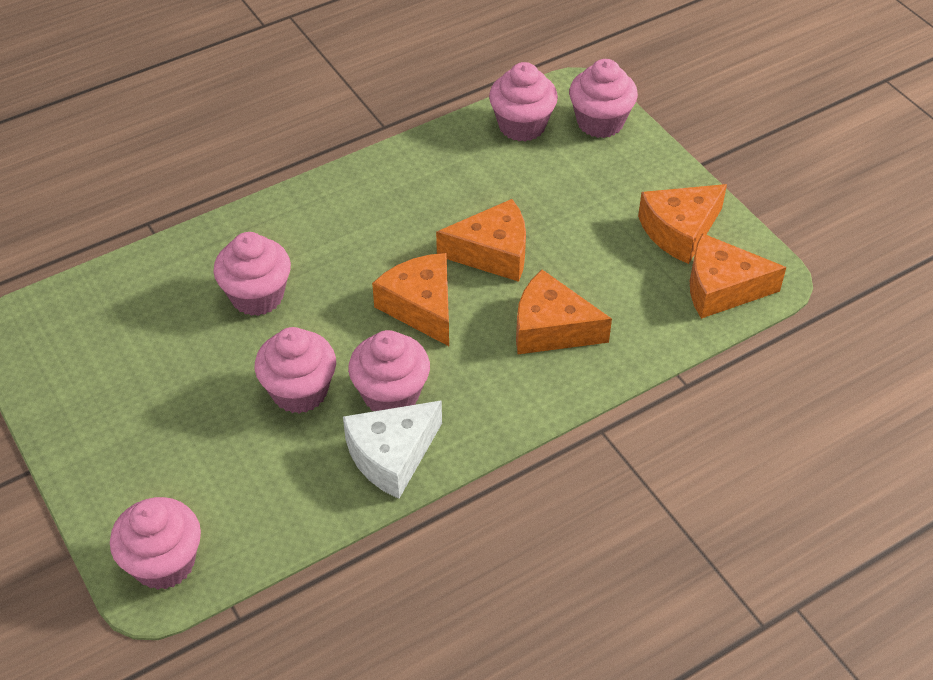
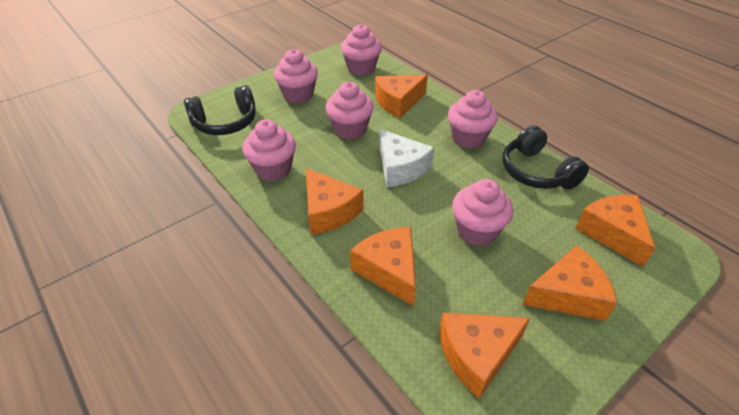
black headphones: none = 0 -> [184,85,256,135] [502,125,589,189] = 2
orange cheese: [372,253,449,346] [436,199,526,282] [516,270,612,354] [638,184,727,264] [690,233,786,319] = 5 -> [306,168,364,234] [350,227,416,307] [375,75,428,118] [439,313,530,399] [522,245,617,321] [575,194,655,267] = 6

